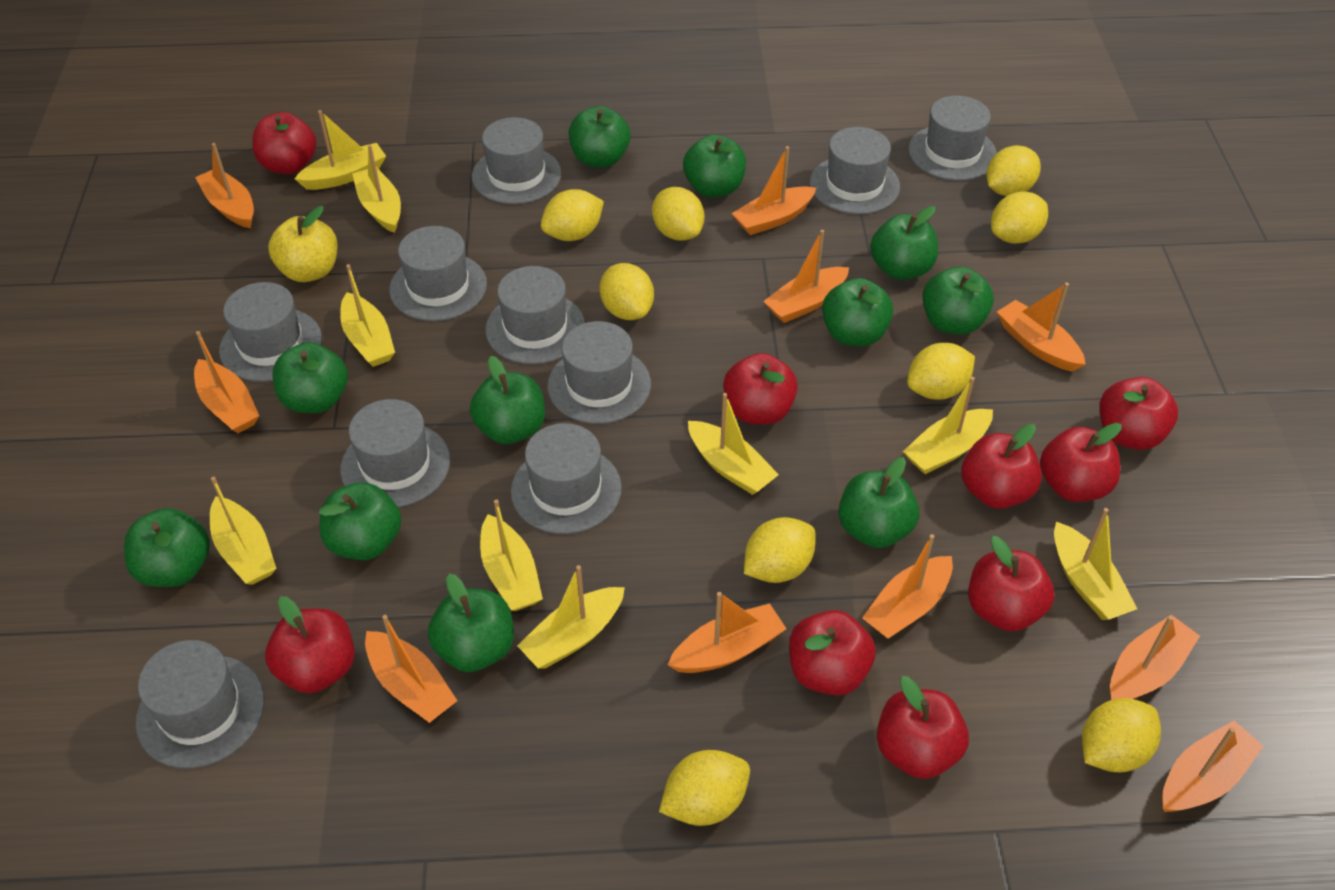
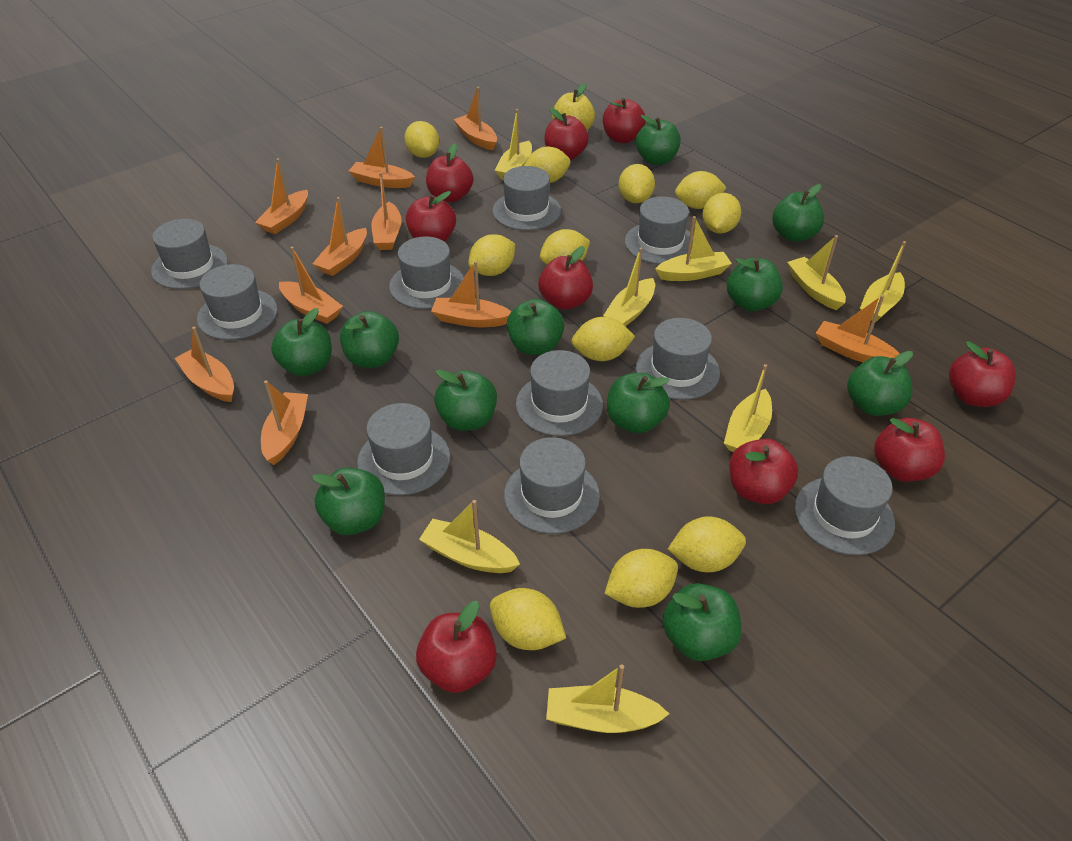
yellow boat: [210,477,277,585] [295,110,386,190] [340,264,395,367] [352,145,401,233] [480,499,543,611] [517,565,625,669] [688,393,779,495] [903,377,993,474] [1054,508,1137,620] = 9 -> [419,500,520,573] [495,109,532,179] [546,664,669,733] [603,247,655,327] [655,216,732,281] [724,364,772,452] [787,235,846,310] [860,241,906,322] = 8
yellow lemon: [541,189,604,241] [600,263,654,320] [652,187,705,241] [659,750,750,826] [744,517,816,583] [907,343,975,400] [986,145,1041,196] [991,191,1048,244] [1082,698,1161,772] = 9 -> [404,121,439,158] [468,234,515,276] [490,588,566,650] [524,146,570,183] [540,229,590,265] [571,317,635,361] [605,549,678,608] [618,164,655,203] [668,516,746,572] [675,171,727,209] [702,193,741,234] = 11

